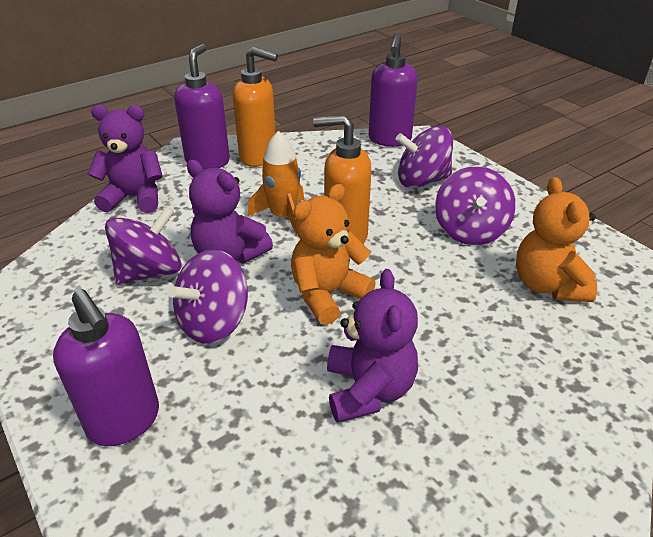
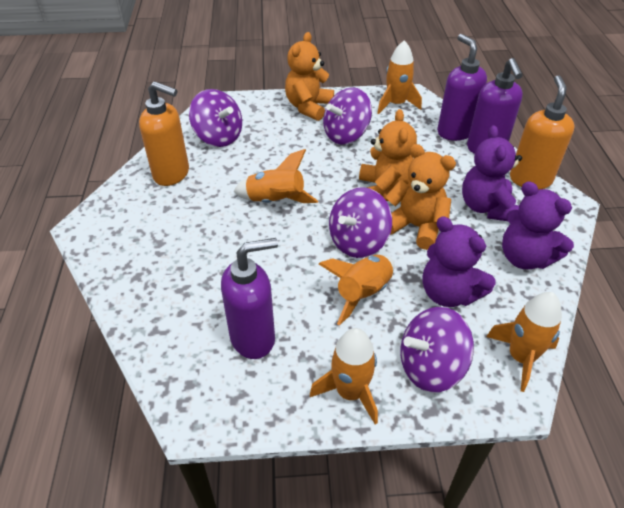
orange rocket: [248,131,304,236] = 1 -> [233,149,318,203] [310,328,378,424] [319,255,395,325] [377,40,422,114] [486,292,562,392] = 5
orange teddy bear: [291,184,376,325] [516,177,597,302] = 2 -> [285,32,334,121] [359,109,417,201] [385,144,456,250] = 3

